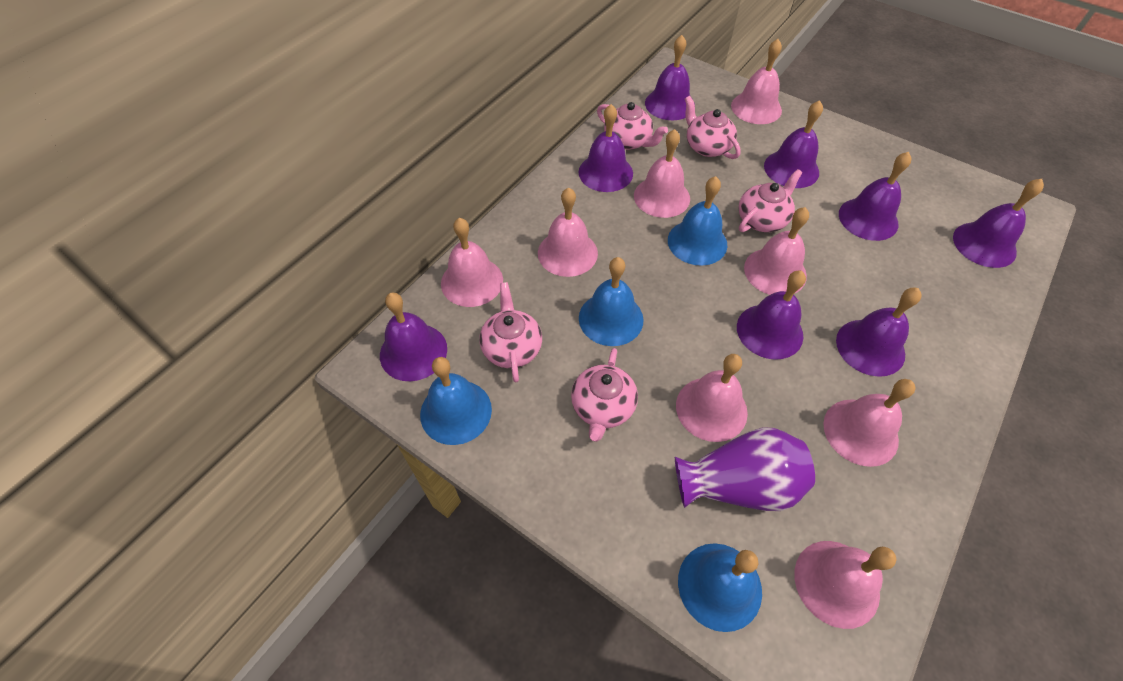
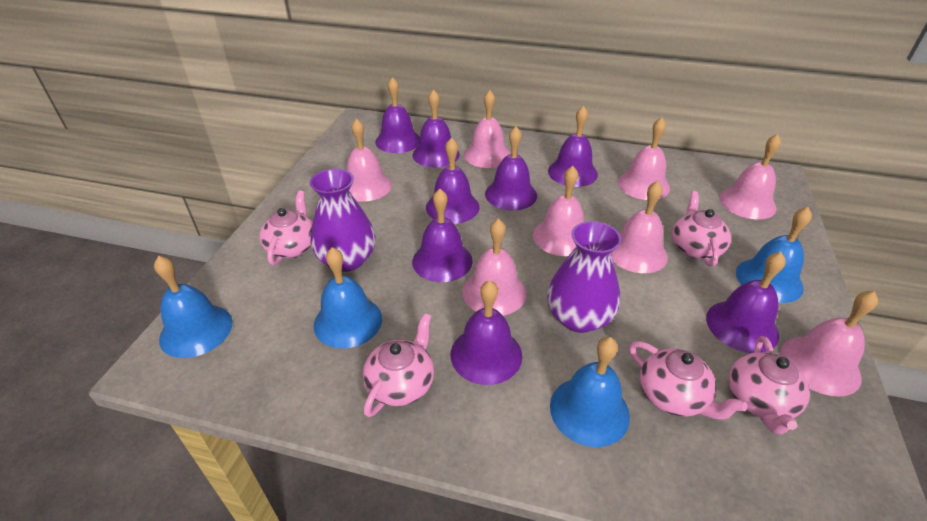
purple vase: [675,427,815,511] = 1 -> [310,169,376,272] [547,221,621,333] = 2

